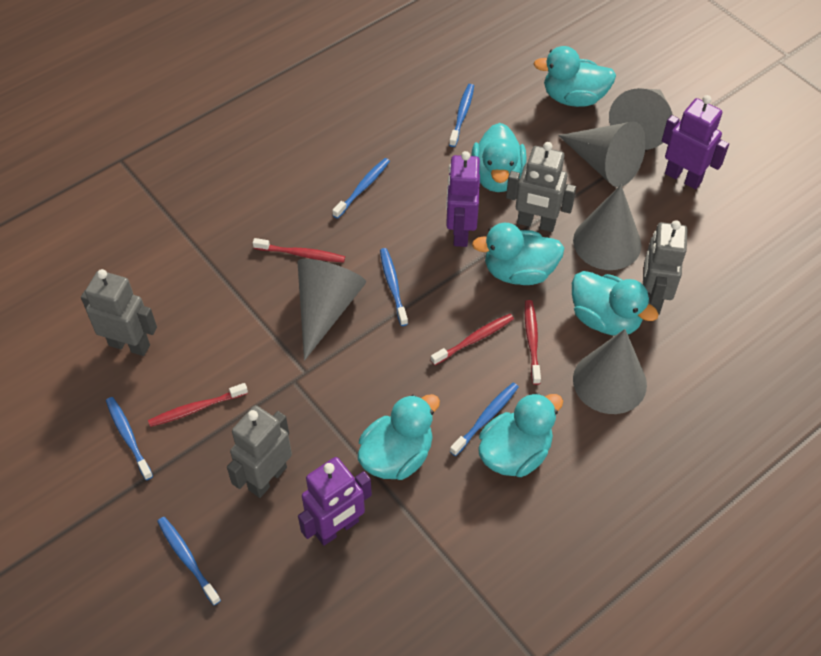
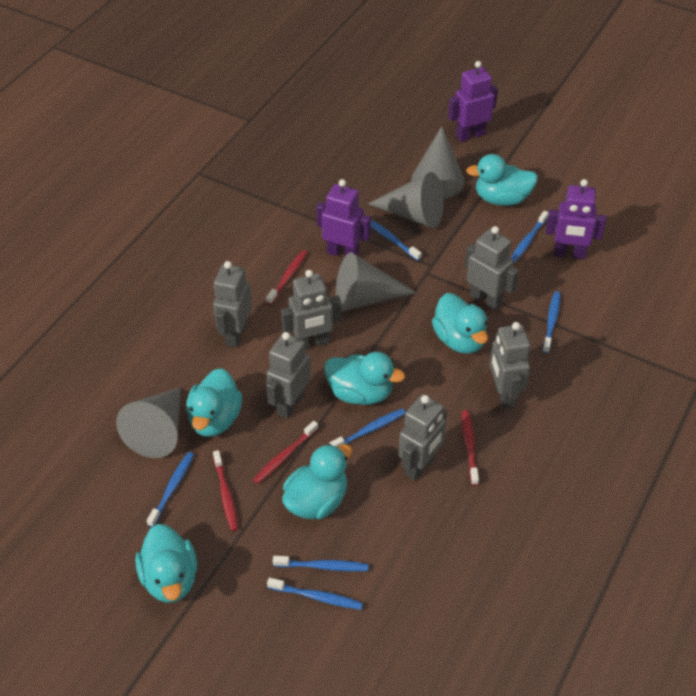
blue toothbrush: [106,397,153,480] [157,517,221,605] [332,158,390,219] [380,248,408,326] [449,84,474,147] [450,382,519,456] = 6 -> [147,452,194,527] [267,578,363,610] [273,556,369,571] [329,408,406,447] [371,220,422,261] [511,211,549,263] [543,291,561,353] = 7
grey cone: [298,259,366,361] [558,121,646,187] [573,185,641,270] [573,329,647,414] [609,88,673,150] = 5 -> [116,387,181,458] [336,252,417,311] [368,172,444,228] [411,126,464,199] = 4
grey robot: [81,269,157,356] [227,405,292,498] [506,142,576,232] [643,220,687,314] = 4 -> [213,261,252,348] [266,332,311,419] [281,270,341,350] [398,395,447,481] [465,226,519,311] [490,322,530,409] = 6

